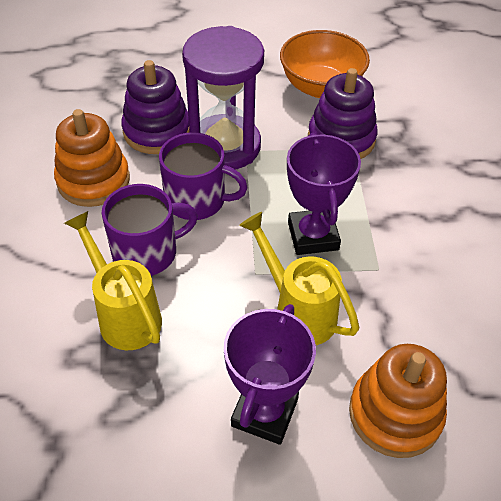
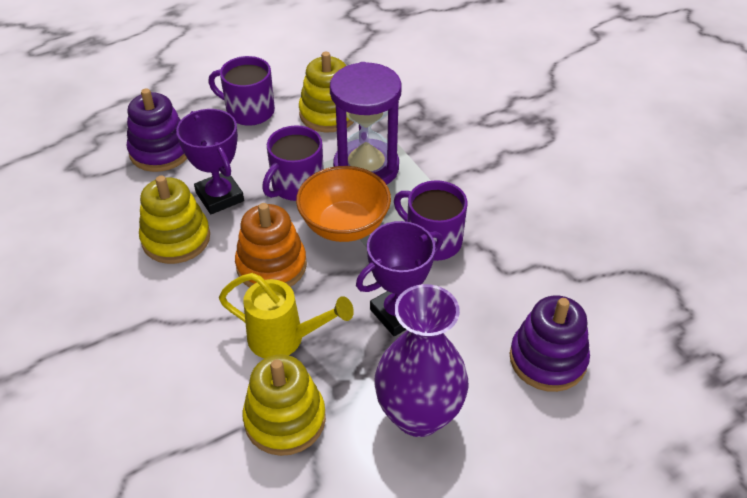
orange stacking toy: [54,109,130,207] [349,344,447,458] = 2 -> [235,203,307,288] = 1
purple mug: [102,184,198,276] [159,132,248,220] = 2 -> [209,56,275,126] [262,125,324,201] [394,180,467,261] = 3
purple vase: none = 0 -> [374,284,469,437] = 1
yellow stacking toy: none = 0 -> [139,175,210,264] [242,354,326,456] [299,52,354,132] = 3
yellow watering can: [64,211,162,350] [239,212,359,345] = 2 -> [219,273,354,359] = 1

